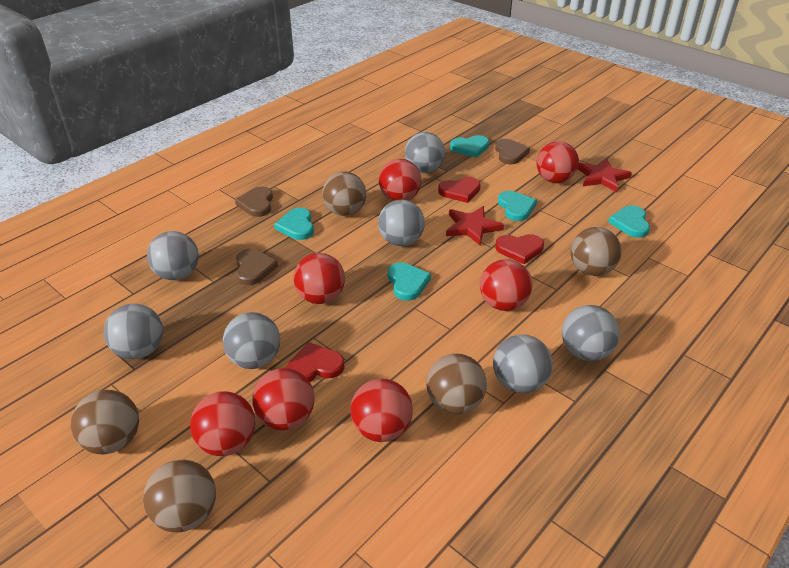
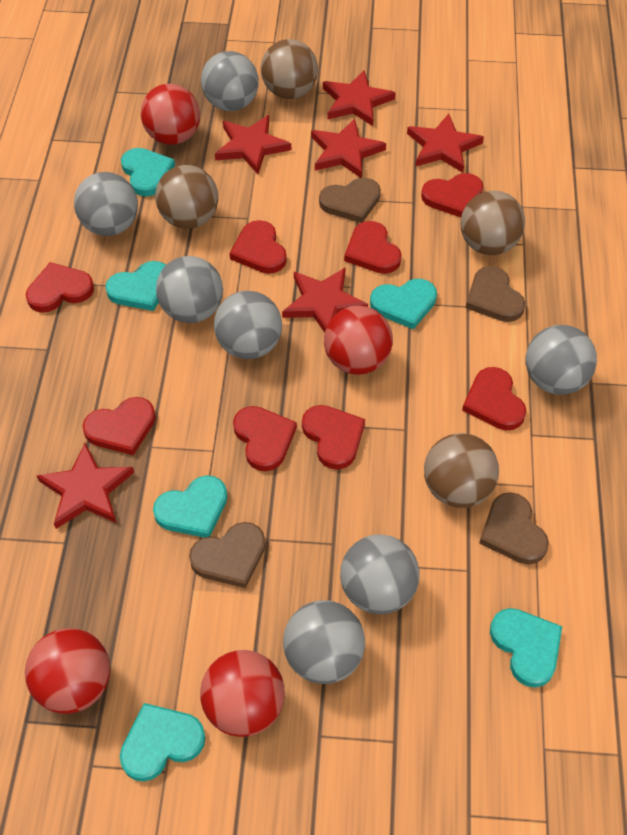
brown ball: [71,390,139,454] [143,460,216,532] [322,172,366,216] [426,354,487,414] [571,227,622,276] = 5 -> [155,165,218,229] [261,39,318,99] [424,433,499,508] [460,191,525,255] = 4
brown heart: [235,186,273,217] [236,248,278,285] [495,139,530,164] = 3 -> [189,522,266,588] [319,178,381,223] [466,266,525,322] [479,492,549,565] = 4
red ball: [190,391,255,456] [252,368,314,430] [293,253,345,304] [350,379,413,442] [379,159,422,201] [480,259,532,311] [536,141,579,183] = 7 -> [25,628,110,714] [140,84,200,145] [200,650,285,737] [324,306,393,375] = 4
red heart: [286,342,344,382] [438,177,481,203] [495,234,544,264] = 3 -> [26,262,94,313] [83,397,156,455] [229,220,287,274] [233,406,297,471] [302,405,365,469] [344,221,402,274] [421,173,483,217] [462,367,526,430] = 8
red star: [446,206,504,246] [578,159,632,192] = 2 -> [37,443,134,529] [215,115,291,174] [282,267,368,333] [311,119,386,178] [323,70,396,126] [407,114,484,173] = 6
turquoise heart: [274,208,314,240] [388,262,431,301] [450,135,489,158] [498,191,537,221] [608,205,650,238] = 5 -> [105,261,166,311] [120,703,206,782] [121,148,175,196] [153,475,227,538] [370,279,437,329] [490,608,562,688] = 6

